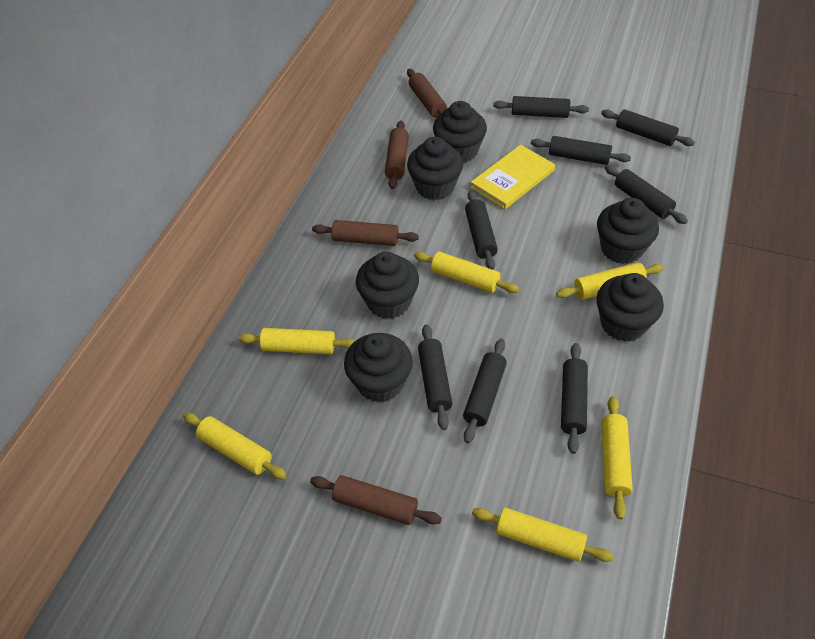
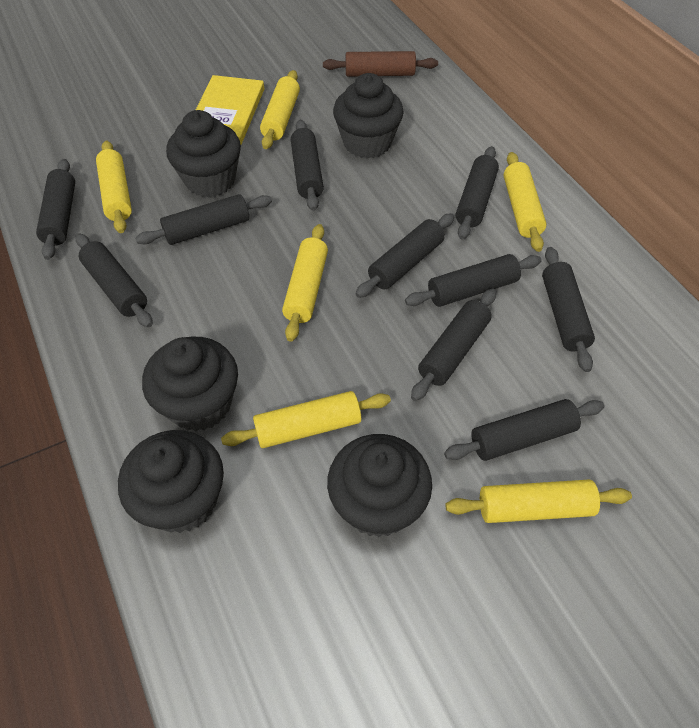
black cupcake: [344,333,413,402] [356,252,419,319] [407,137,463,200] [433,101,487,162] [597,198,659,264] [597,273,664,342] = 6 -> [118,430,224,533] [142,336,238,431] [166,110,241,197] [327,434,432,537] [333,73,404,159] = 5
black rolling pin: [418,325,453,430] [463,339,507,443] [465,190,498,270] [493,96,589,118] [531,136,631,165] [561,343,588,454] [601,109,695,146] [604,165,688,224] = 8 -> [36,159,75,260] [75,233,153,327] [135,194,272,245] [291,120,324,211] [355,213,454,298] [405,254,542,307] [411,289,496,401] [444,399,605,461] [456,146,499,240] [542,247,595,372] = 10
brown rolling pin: [310,475,442,525] [312,220,419,246] [385,121,409,189] [407,69,447,118] = 4 -> [323,51,438,77] = 1

